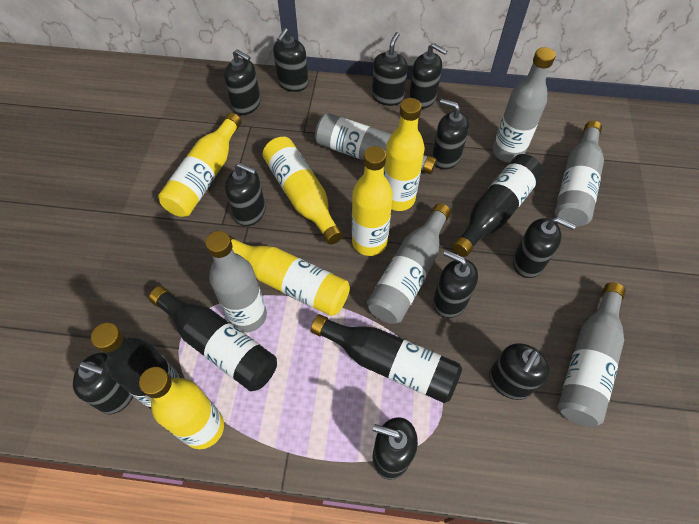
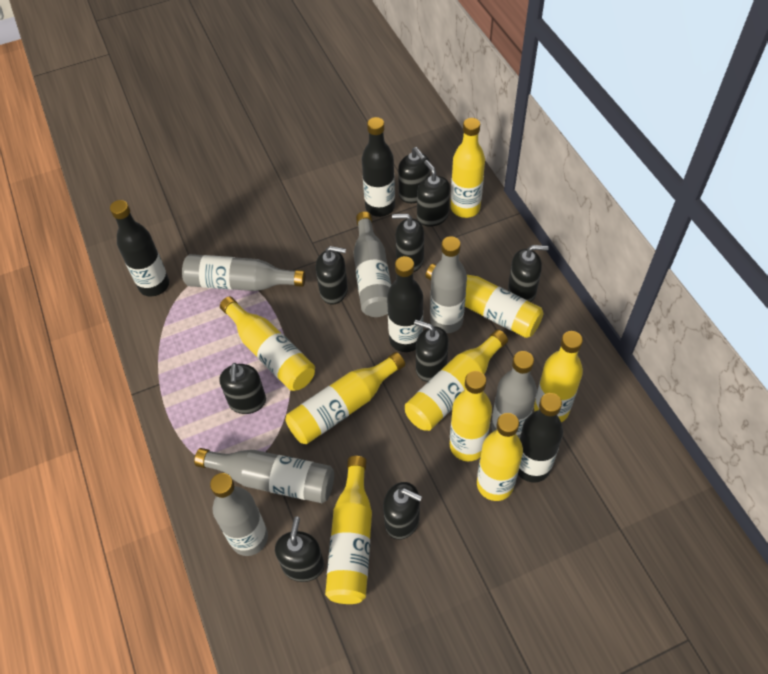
black soap dispenser: [73,352,133,415] [224,49,261,115] [225,163,265,226] [273,28,308,92] [372,32,408,106] [373,417,418,480] [409,43,448,109] [432,99,469,169] [433,250,478,318] [489,343,550,400] [513,217,576,278] = 11 -> [219,363,266,414] [275,516,324,582] [316,246,348,305] [383,482,422,540] [392,214,424,272] [398,147,430,203] [414,320,449,382] [417,160,450,227] [508,245,549,302] = 9
yellow bottle: [139,367,224,449] [158,113,242,217] [229,235,350,316] [262,137,343,245] [352,146,393,256] [384,98,425,211] = 6 -> [220,296,315,391] [285,352,405,444] [325,456,372,604] [405,330,508,431] [425,264,543,338] [450,118,485,218] [450,371,492,461] [477,413,523,501] [534,331,583,422] = 9

